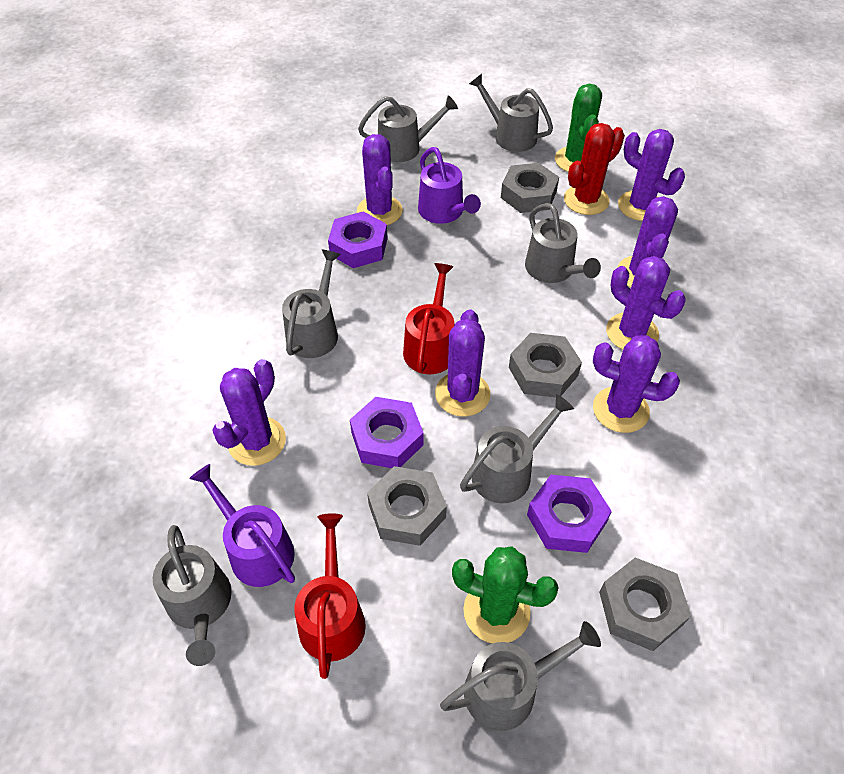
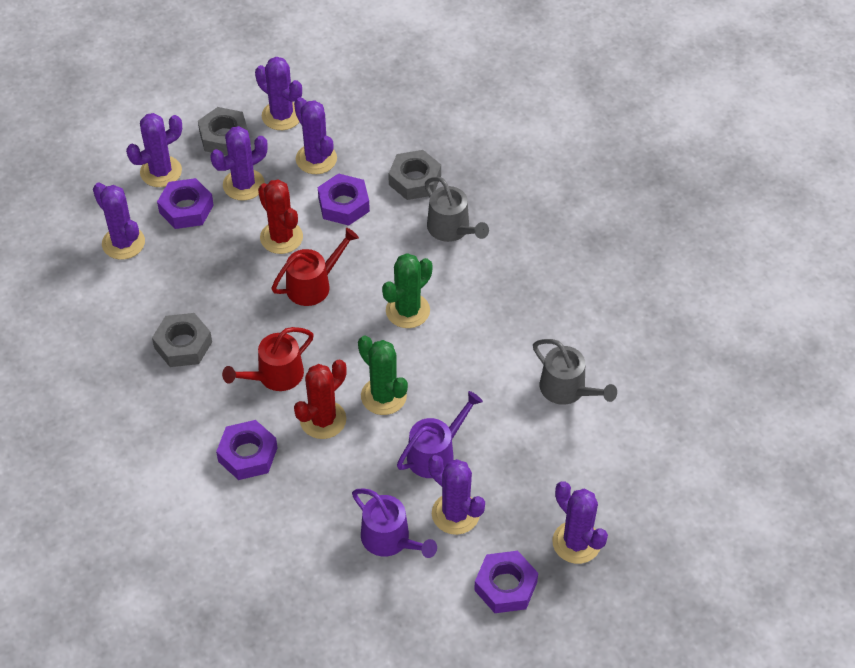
grey nut: [367,466,447,546] [501,163,559,213] [509,333,582,398] [599,558,691,651] = 4 -> [152,313,212,367] [198,107,248,156] [388,150,441,200] = 3
grey watering can: [153,525,232,666] [282,249,341,358] [358,95,458,162] [440,621,601,731] [460,394,574,503] [469,74,553,152] [525,203,601,283] = 7 -> [425,177,489,242] [533,339,617,405] = 2
purple nut: [328,211,388,268] [350,397,424,468] [527,475,612,553] = 3 -> [157,178,214,229] [216,420,277,480] [318,173,370,226] [474,551,538,613] = 4
red cactus: [564,123,625,215] = 1 -> [258,179,303,254] [294,359,347,439] = 2

